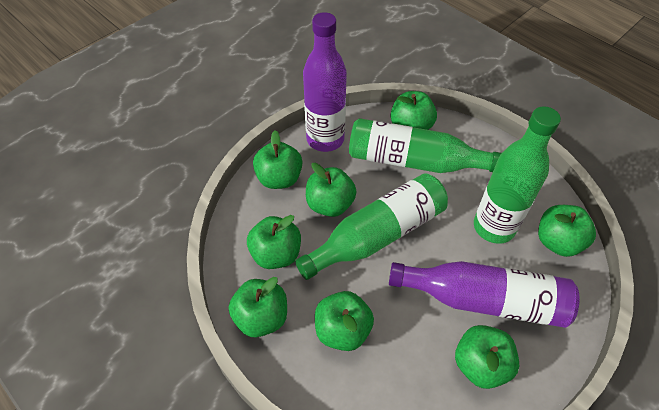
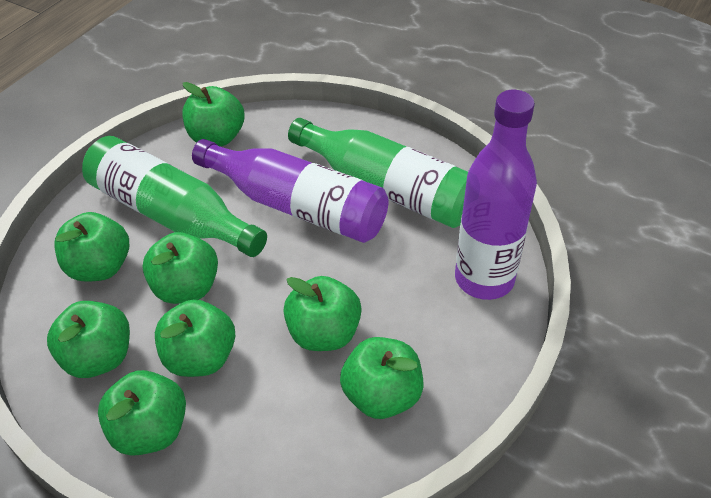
green bottle: [295,173,448,280] [349,118,501,173] [474,106,561,244] = 3 -> [82,136,267,257] [288,118,468,228] = 2

